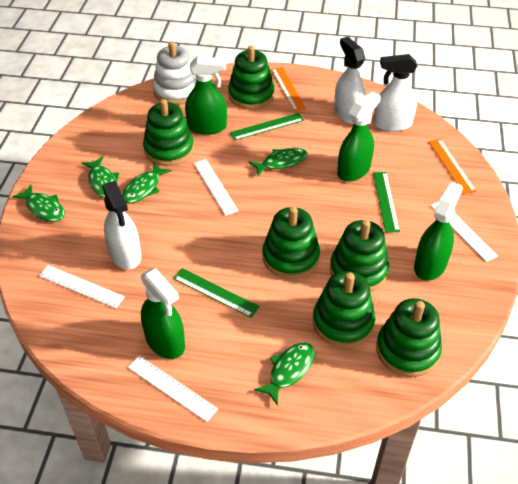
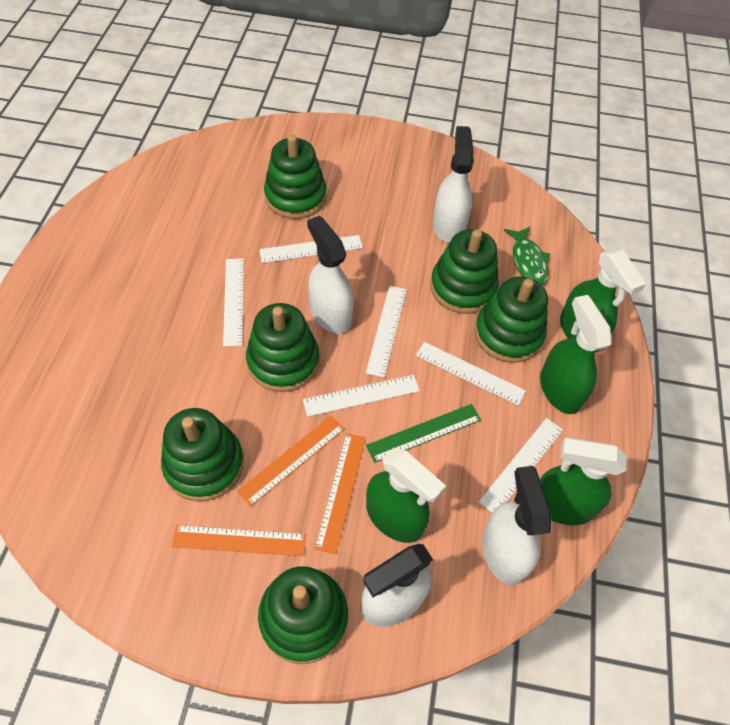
green fish: [12,184,65,222] [82,156,119,198] [122,163,172,204] [248,148,308,176] [254,342,315,406] = 5 -> [504,226,550,285] = 1
green ruler: [173,268,260,318] [230,113,304,140] [373,172,400,233] = 3 -> [366,404,481,463] = 1
orange ruler: [271,67,306,111] [429,139,477,194] = 2 -> [172,525,306,556] [237,415,345,506] [314,433,366,554] = 3
white ruler: [39,265,125,308] [128,356,218,422] [194,159,238,216] [431,202,498,262] = 4 -> [223,259,244,347] [259,235,363,263] [303,375,420,417] [366,286,407,378] [416,342,526,406] [479,418,563,513] = 6
white spray bottle: [102,181,141,270] [334,37,366,124] [373,54,417,132] = 3 -> [307,216,353,334] [361,544,433,627] [433,126,474,243] [482,466,551,585] = 4
white stacking toy: [153,41,197,105] = 1 -> none = 0

